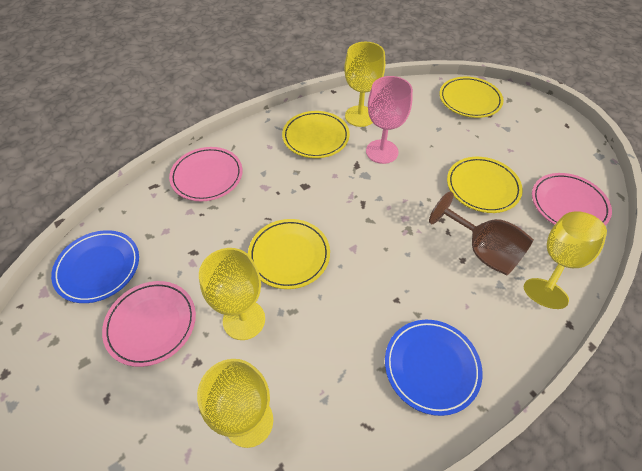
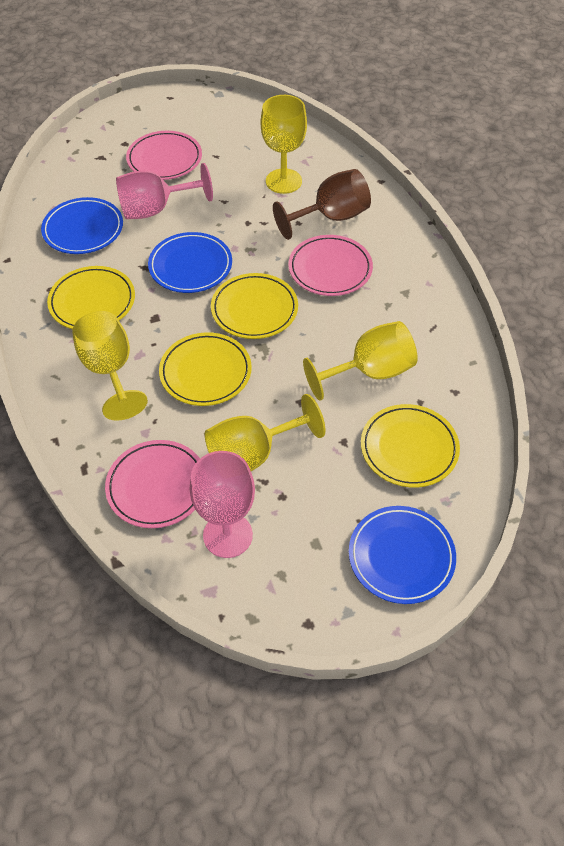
blue plate: [51,230,139,303] [385,320,482,416] = 2 -> [41,197,123,254] [148,232,232,293] [349,506,456,604] = 3
pink goblet: [366,76,413,164] = 1 -> [116,163,213,219] [190,451,255,558] = 2

